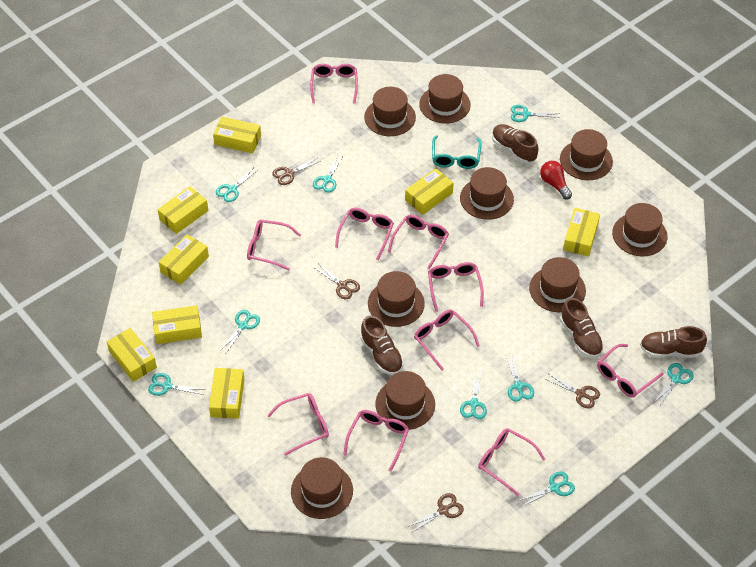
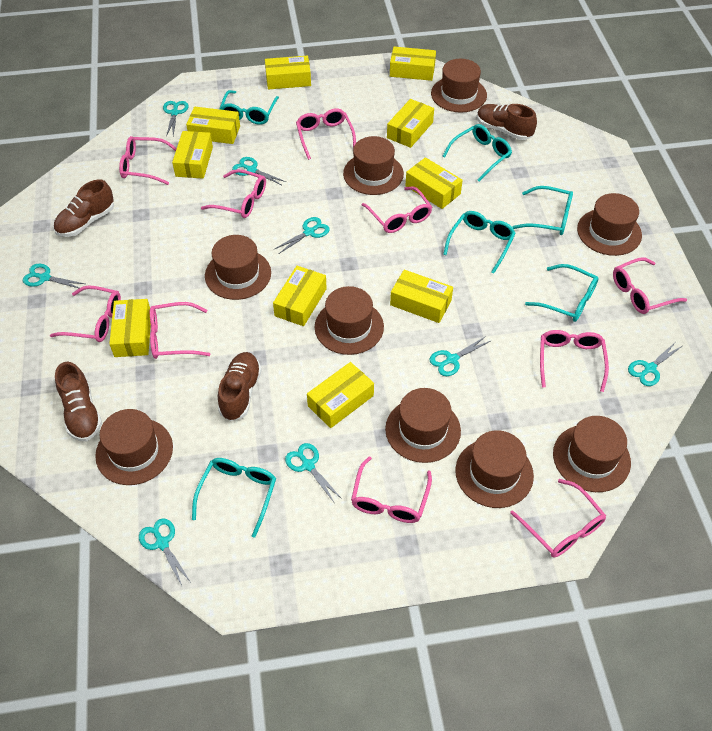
brown scissors: [272,158,320,185] [315,264,360,299] [408,493,464,533] [546,374,600,408] = 4 -> none = 0
red light bulb: [540,161,572,200] = 1 -> none = 0
turquoise glasses: [432,135,482,169] = 1 -> [192,458,276,538] [219,90,279,125] [443,124,512,181] [443,211,516,274] [513,186,573,235] [525,264,599,322] = 6
turquoise scissors: [148,373,206,396] [216,168,258,202] [220,310,260,353] [313,155,343,193] [460,373,487,419] [506,354,534,402] [511,105,560,122] [518,472,575,506] [654,363,694,405] = 9 -> [23,264,85,288] [139,518,190,586] [163,101,188,137] [232,157,286,185] [275,217,330,254] [285,443,342,502] [429,336,492,376] [628,343,682,386] = 8
yellow box: [107,328,157,382] [152,305,202,344] [158,186,208,234] [159,234,209,285] [209,368,245,419] [213,117,261,153] [405,168,454,215] [563,208,600,256] = 8 -> [109,299,151,357] [172,131,213,179] [186,107,240,144] [265,56,311,90] [273,266,327,326] [307,362,374,428] [387,99,434,148] [390,46,436,81] [390,270,453,323] [405,157,463,209] = 10

